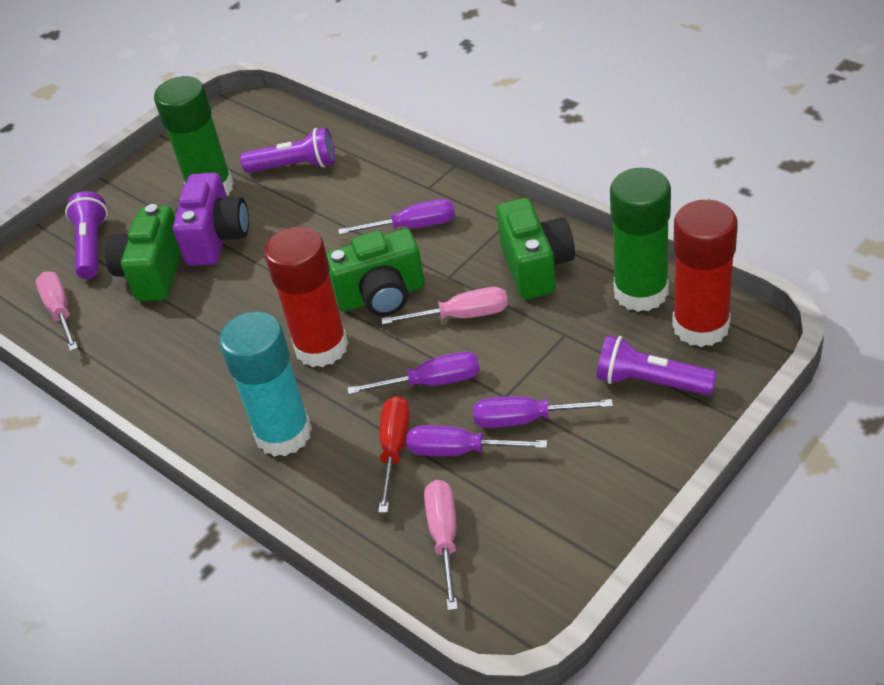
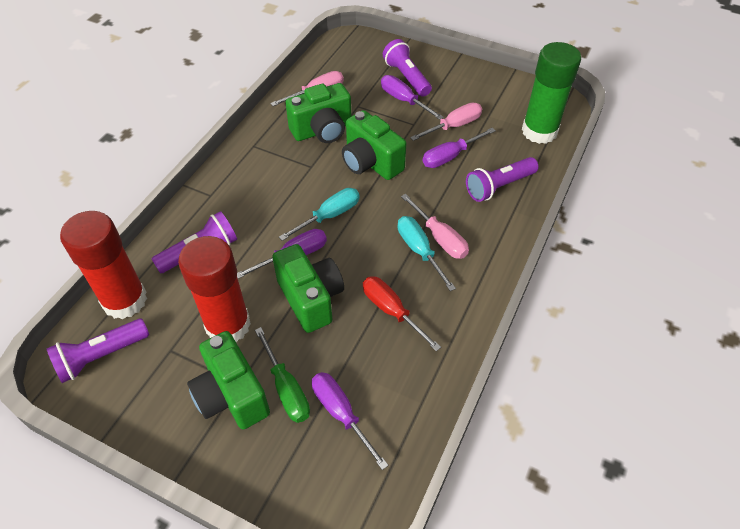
green camera: [105,204,181,301] [326,229,425,316] [496,198,575,299] = 3 -> [187,331,270,429] [272,244,344,333] [285,83,351,143] [342,110,406,180] = 4
green glue stick: [154,76,234,196] [610,168,671,312] = 2 -> [522,42,581,144] = 1
green screwdriver: none = 0 -> [255,327,310,423] = 1
purple camera: [173,173,249,266] = 1 -> none = 0
purple flashlight: [65,191,108,279] [240,128,335,173] [597,335,717,396] = 3 -> [47,319,149,383] [152,211,237,273] [383,39,432,97] [466,157,539,202] = 4
turquoise glue stick: [219,312,312,457] = 1 -> none = 0
turquoise screwdriver: none = 0 -> [279,188,360,241] [397,216,456,291] = 2

